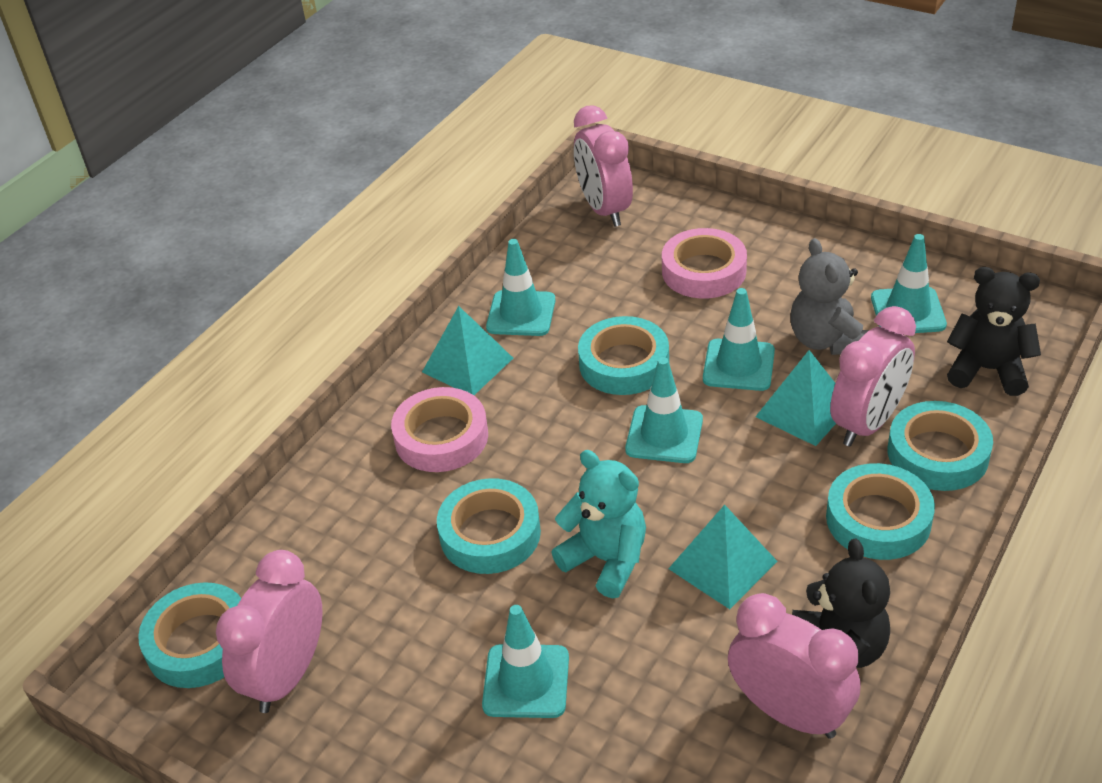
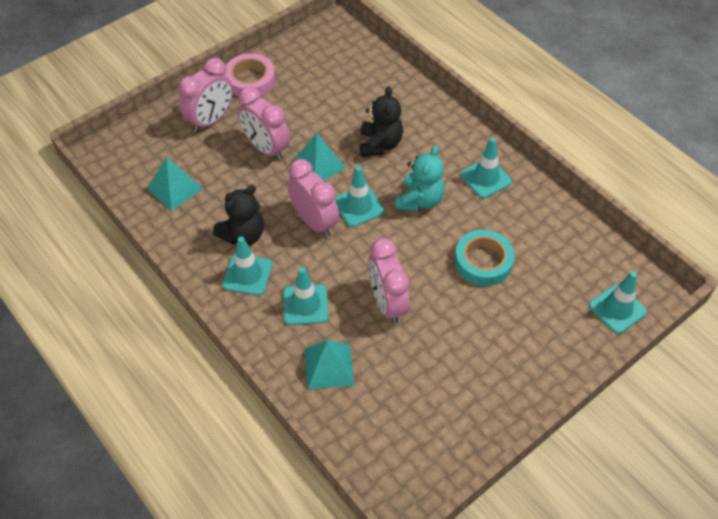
grey teddy bear: [790,238,868,355] = 1 -> none = 0
pink tape: [391,387,488,472] [662,228,747,298] = 2 -> [224,53,275,97] = 1
turquoise tape: [138,582,241,688] [437,478,541,574] [578,316,669,395] [826,463,935,560] [888,401,993,491] = 5 -> [455,230,515,286] = 1

